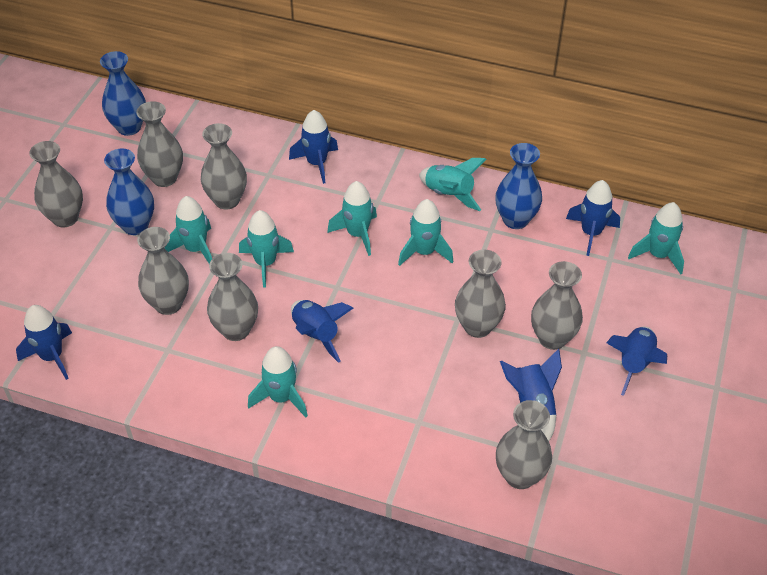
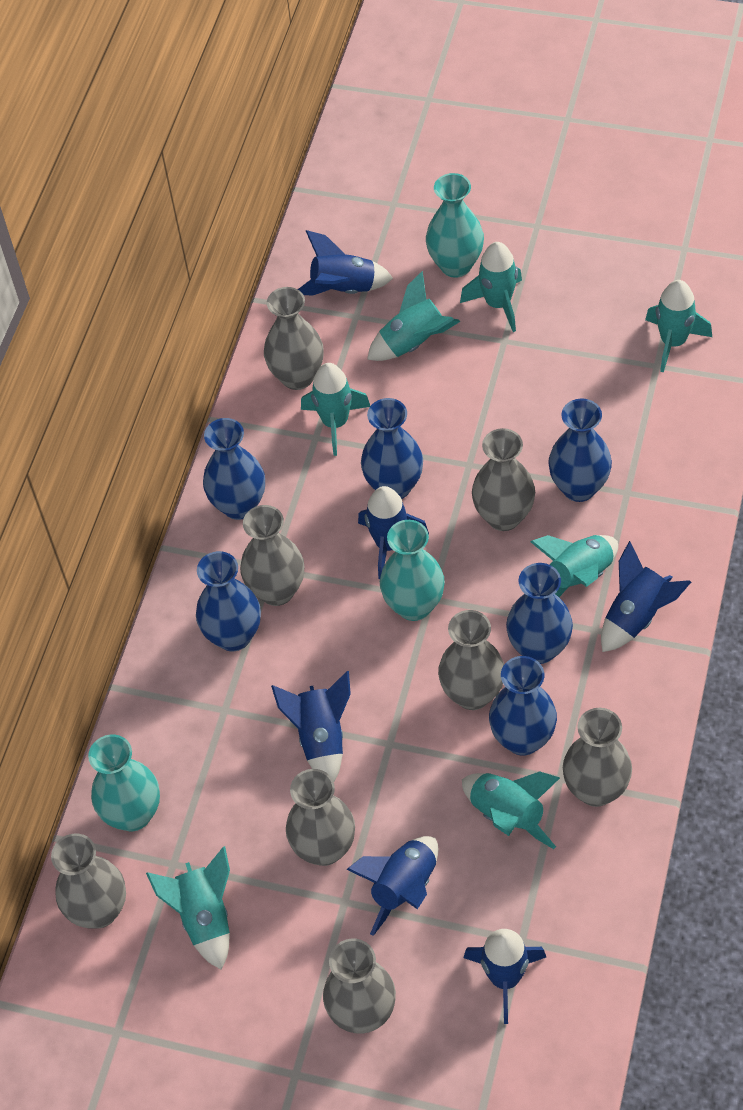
blue vase: [100,51,146,136] [104,148,154,235] [495,143,542,229] = 3 -> [196,551,261,651] [203,418,265,520] [361,398,423,499] [489,656,557,756] [506,563,573,664] [548,399,612,502] = 6
turquoise vase: none = 0 -> [88,734,160,831] [380,520,445,621] [426,173,484,278] = 3

